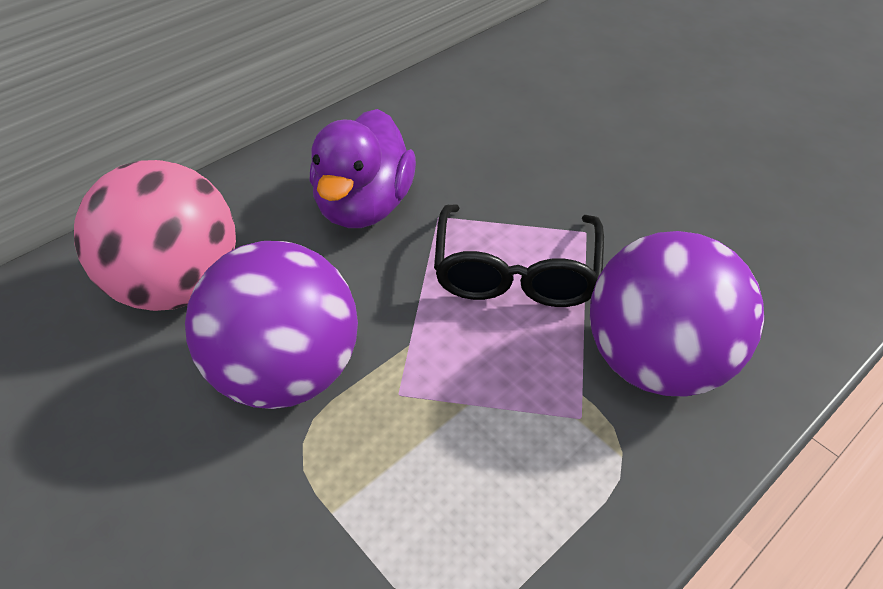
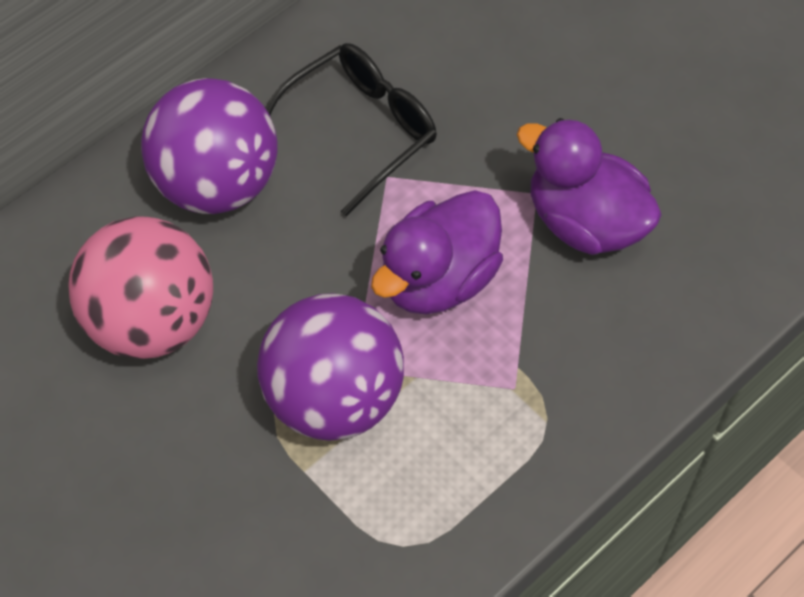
purple duck: [309,109,416,228] = 1 -> [371,190,503,315] [517,118,662,255] = 2

